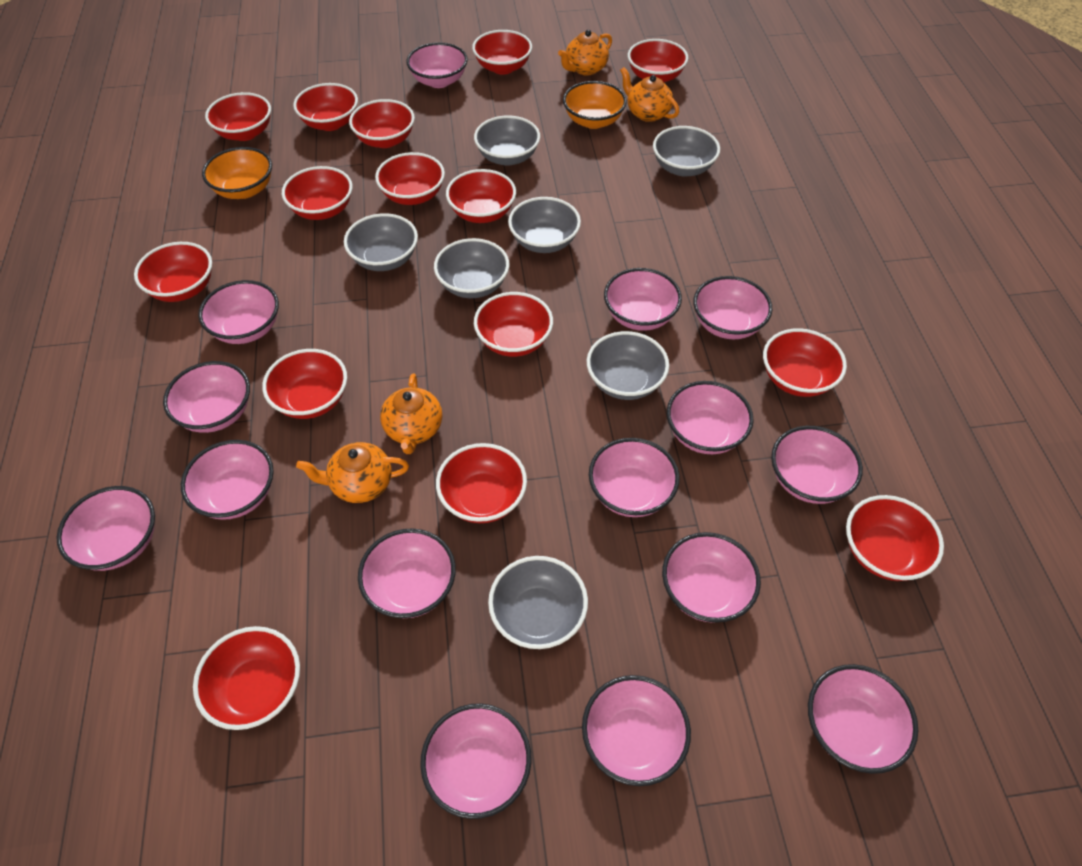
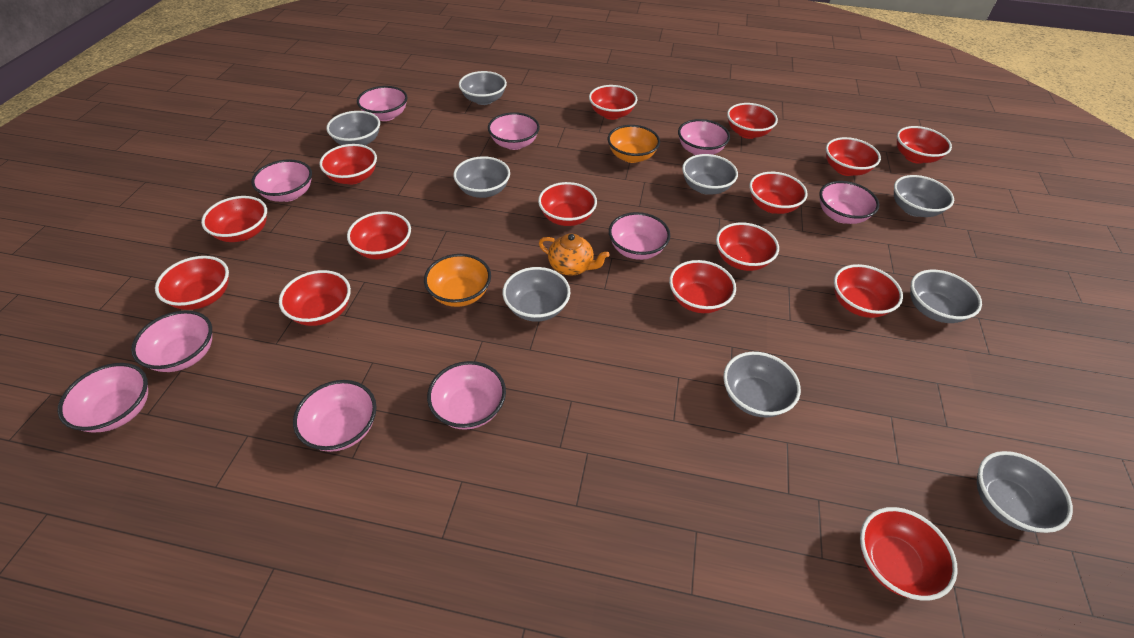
grey bowl: [344,213,418,271] [434,238,509,298] [474,115,540,166] [488,556,588,649] [508,197,581,253] [587,331,669,400] [653,126,720,177] = 7 -> [326,111,380,146] [453,156,510,198] [459,71,507,105] [503,267,570,322] [682,154,738,195] [723,352,801,418] [894,175,954,217] [910,270,982,323] [977,451,1073,533] = 9
orange teapot: [296,442,409,503] [380,374,442,454] [558,30,612,75] [620,67,679,122] = 4 -> [539,234,610,276] = 1
pink bowl: [56,486,155,571] [163,361,250,433] [181,440,274,520] [198,280,279,344] [358,528,456,618] [407,42,468,88] [420,703,532,819] [582,675,691,786] [589,438,679,517] [604,268,682,331] [662,532,761,623] [667,381,754,454] [693,276,772,339] [771,426,863,504] [808,664,918,774] = 15 -> [58,363,148,433] [131,310,212,372] [251,159,312,202] [293,380,376,452] [357,86,408,121] [427,361,506,430] [488,112,540,150] [609,212,670,260] [678,119,730,155] [819,181,879,224] = 10

